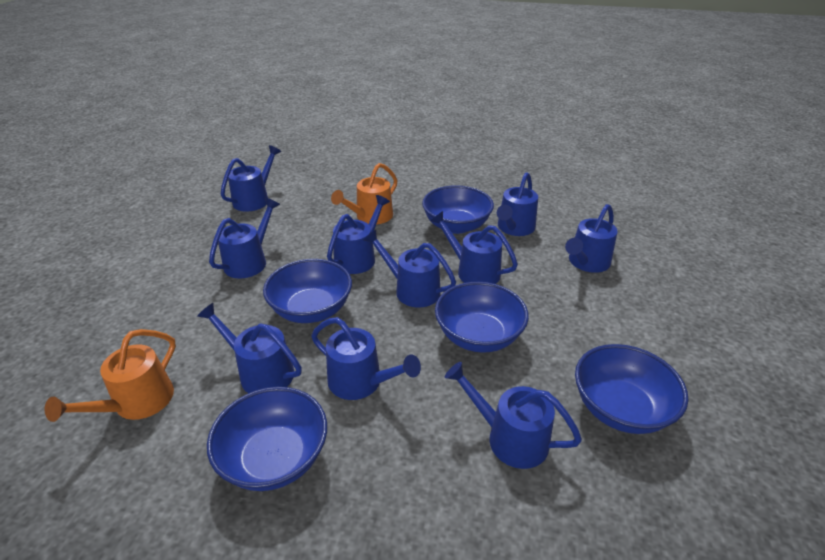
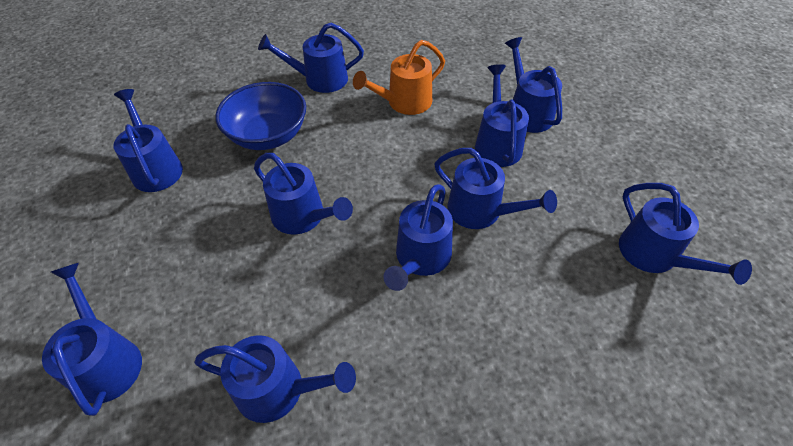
blue bowl: [207,387,327,491] [263,259,352,323] [422,185,494,234] [435,282,529,353] [575,344,688,434] = 5 -> [215,82,306,150] = 1
orange watering can: [45,329,176,422] [331,163,398,224] = 2 -> [353,40,445,115] = 1

